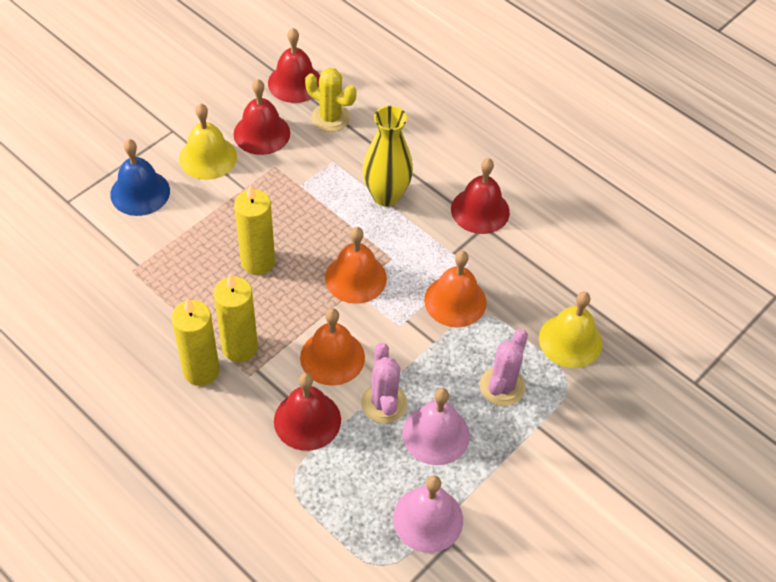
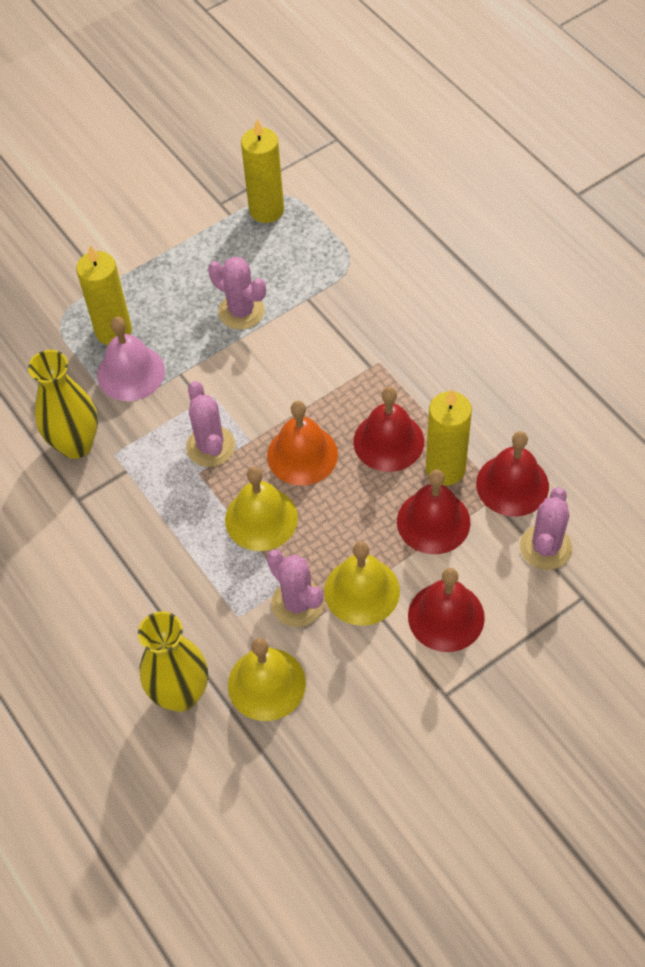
blue bell: [110,139,170,216] = 1 -> none = 0
orange bell: [300,308,365,386] [325,227,387,304] [424,251,487,327] = 3 -> [267,401,338,486] = 1
pink bell: [393,475,463,553] [402,388,470,465] = 2 -> [97,317,165,401] = 1
pink cactus: [361,343,407,423] [480,329,528,406] = 2 -> [186,381,235,467] [208,256,266,330] [267,550,324,627] [520,487,572,570] = 4
yellow bell: [179,103,237,180] [539,292,602,368] = 2 -> [225,467,298,551] [228,638,306,721] [324,541,400,626] = 3
yellow cactus: [305,68,356,132] = 1 -> none = 0
yellow vase: [362,106,413,207] = 1 -> [28,350,98,459] [138,611,208,712] = 2

